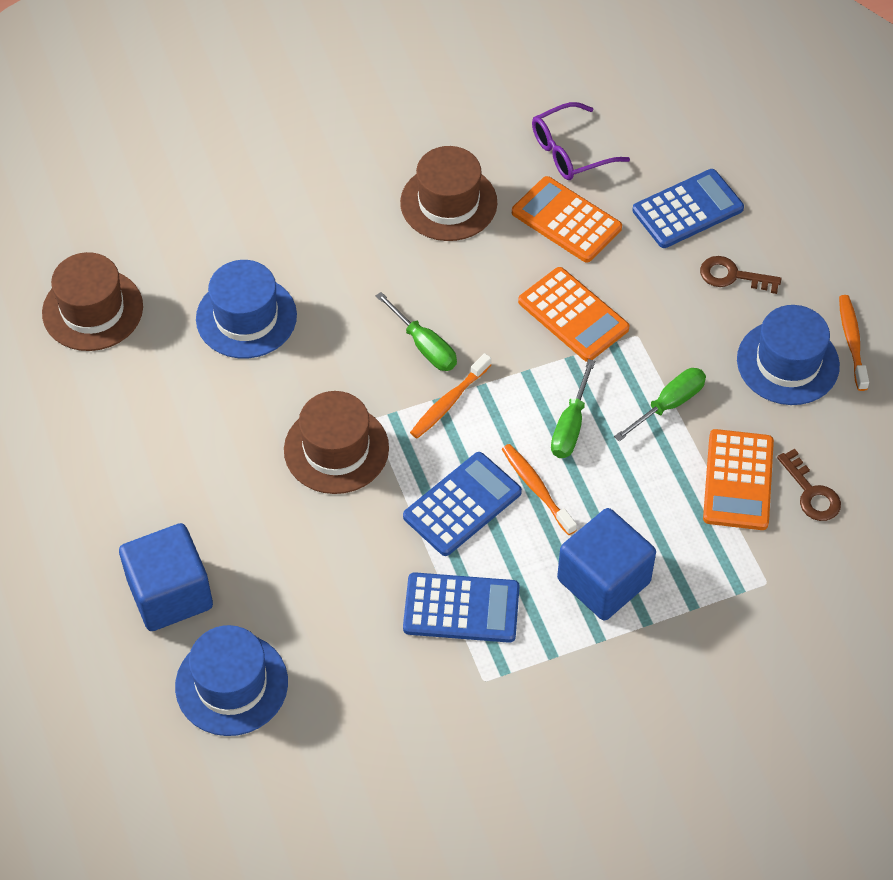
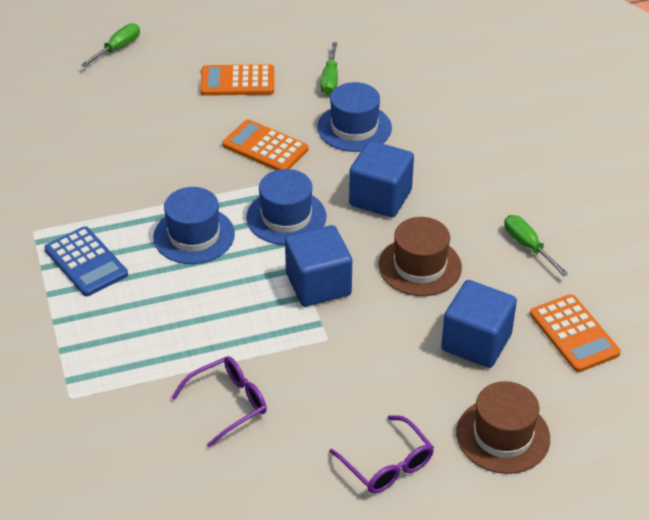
blue calculator: [403,452,522,556] [403,572,520,643] [632,169,744,248] = 3 -> [44,226,128,296] = 1
blue cube: [119,523,213,631] [557,508,656,621] = 2 -> [285,225,352,307] [349,141,414,218] [441,280,517,368] = 3
brown hat: [42,252,143,351] [284,391,389,494] [400,146,497,241] = 3 -> [379,217,462,296] [456,381,550,474] = 2
brown key: [700,256,781,294] [777,449,841,521] = 2 -> none = 0
orange toothbrush: [410,353,491,438] [502,444,577,535] [839,295,869,391] = 3 -> none = 0
purple glasses: [532,102,630,180] = 1 -> [171,356,267,447] [329,415,434,493] = 2

